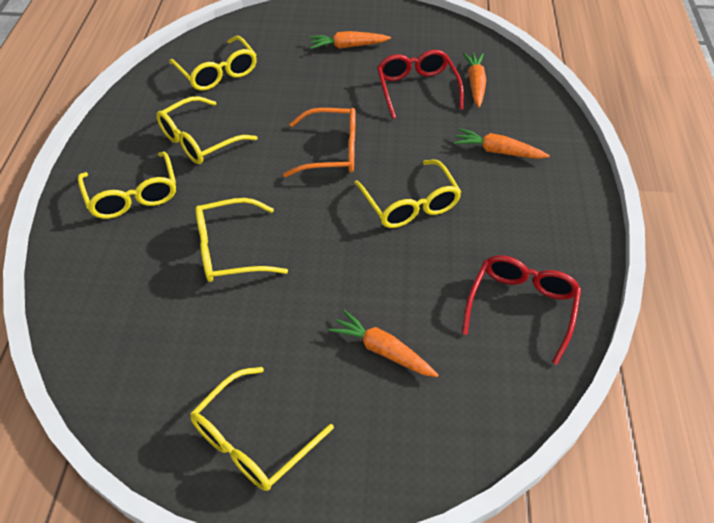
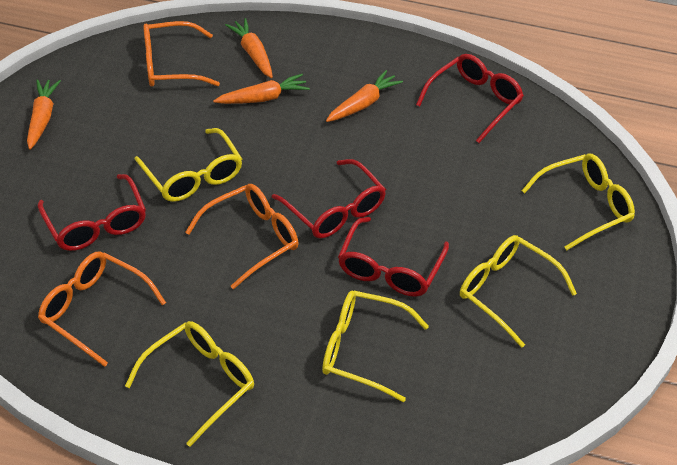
orange glasses: [283,108,355,177] = 1 -> [38,251,166,367] [143,21,220,87] [185,184,298,289] = 3
red glasses: [377,50,464,119] [462,255,581,365] = 2 -> [38,174,146,251] [272,159,386,239] [338,217,449,297] [416,54,524,143] = 4
yellow glasses: [78,151,176,219] [156,96,257,165] [169,36,257,91] [190,367,334,491] [195,198,288,282] [354,160,461,228] = 6 -> [125,321,254,447] [135,128,242,202] [322,291,429,402] [460,235,577,348] [522,154,635,250] = 5

